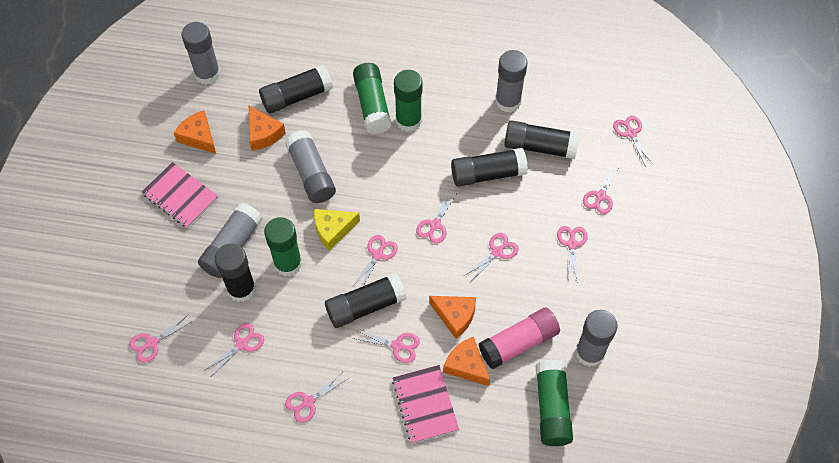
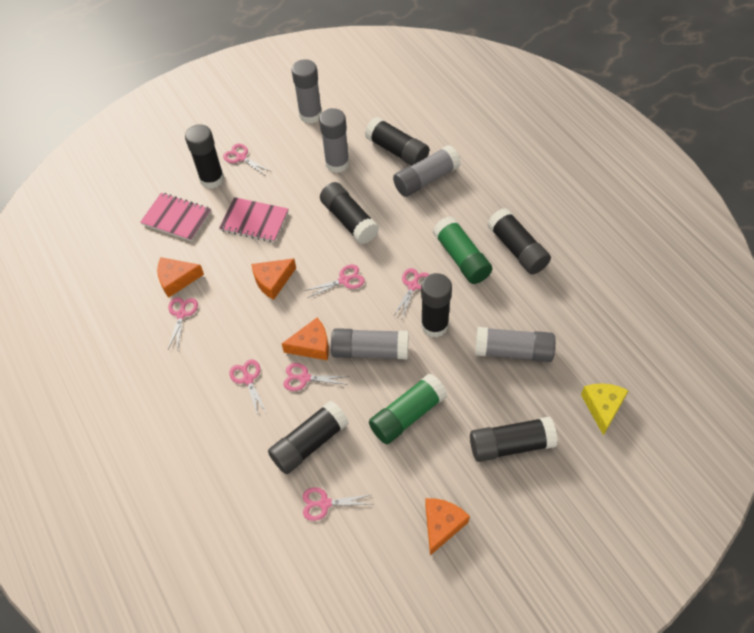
black glue stick: [215,243,256,302] [259,64,333,114] [325,273,406,328] [451,148,528,187] [504,120,580,159] = 5 -> [185,124,224,189] [268,401,349,474] [320,182,379,244] [365,117,429,166] [421,273,452,337] [470,417,558,462] [487,208,551,275] = 7
green glue stick: [264,217,302,277] [353,63,392,134] [394,70,422,132] [536,359,573,446] = 4 -> [369,373,447,444] [433,216,492,284] = 2
pink glue stick: [479,308,560,369] = 1 -> none = 0
pink scissors: [129,314,193,363] [205,323,264,376] [285,372,349,423] [352,235,398,287] [353,329,420,363] [416,191,457,244] [464,233,519,281] [557,226,588,283] [583,163,620,214] [613,116,654,167] = 10 -> [168,297,198,350] [223,144,271,176] [229,359,266,416] [284,363,349,391] [303,487,370,521] [304,265,365,298] [393,268,429,318] = 7

